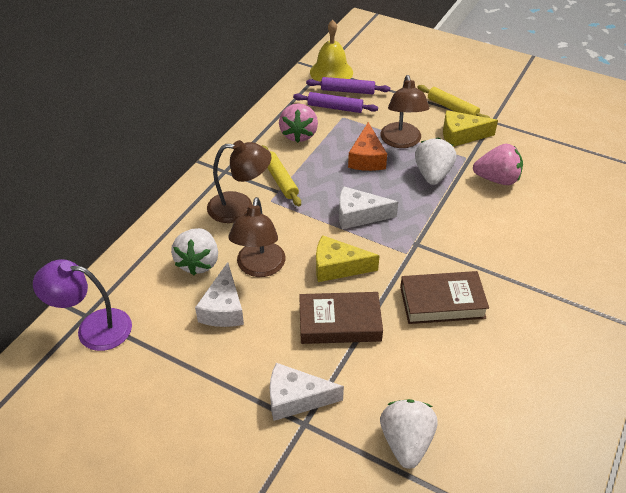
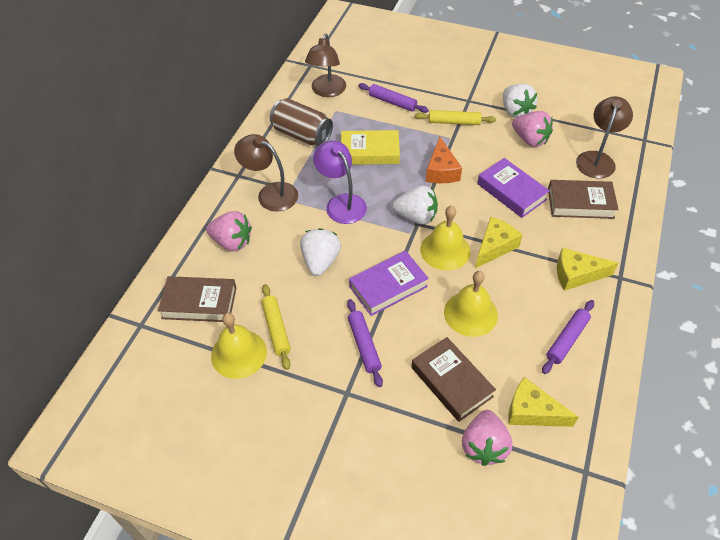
brown book: [299,292,383,344] [400,271,489,324] = 2 -> [158,276,236,322] [411,337,496,422] [548,180,619,219] = 3
brown can: none = 0 -> [270,98,333,145] = 1
pink strawberry: [279,103,318,143] [473,144,523,185] = 2 -> [206,211,252,251] [462,410,512,466] [512,111,553,147] = 3
purple book: none = 0 -> [349,251,429,316] [477,158,550,218] = 2
purple rolling pin: [293,92,378,113] [306,77,390,94] = 2 -> [347,299,383,387] [358,83,429,113] [542,300,594,374] = 3
white cheese: [195,262,244,327] [270,363,344,421] [339,186,398,229] = 3 -> none = 0
yellow bell: [310,20,353,81] = 1 -> [211,313,267,379] [420,206,471,270] [444,271,498,337] = 3
yellow book: none = 0 -> [341,130,400,165] = 1
yellow cheese: [316,235,380,282] [443,110,498,147] = 2 -> [475,217,523,268] [508,377,578,427] [557,248,618,291] = 3

